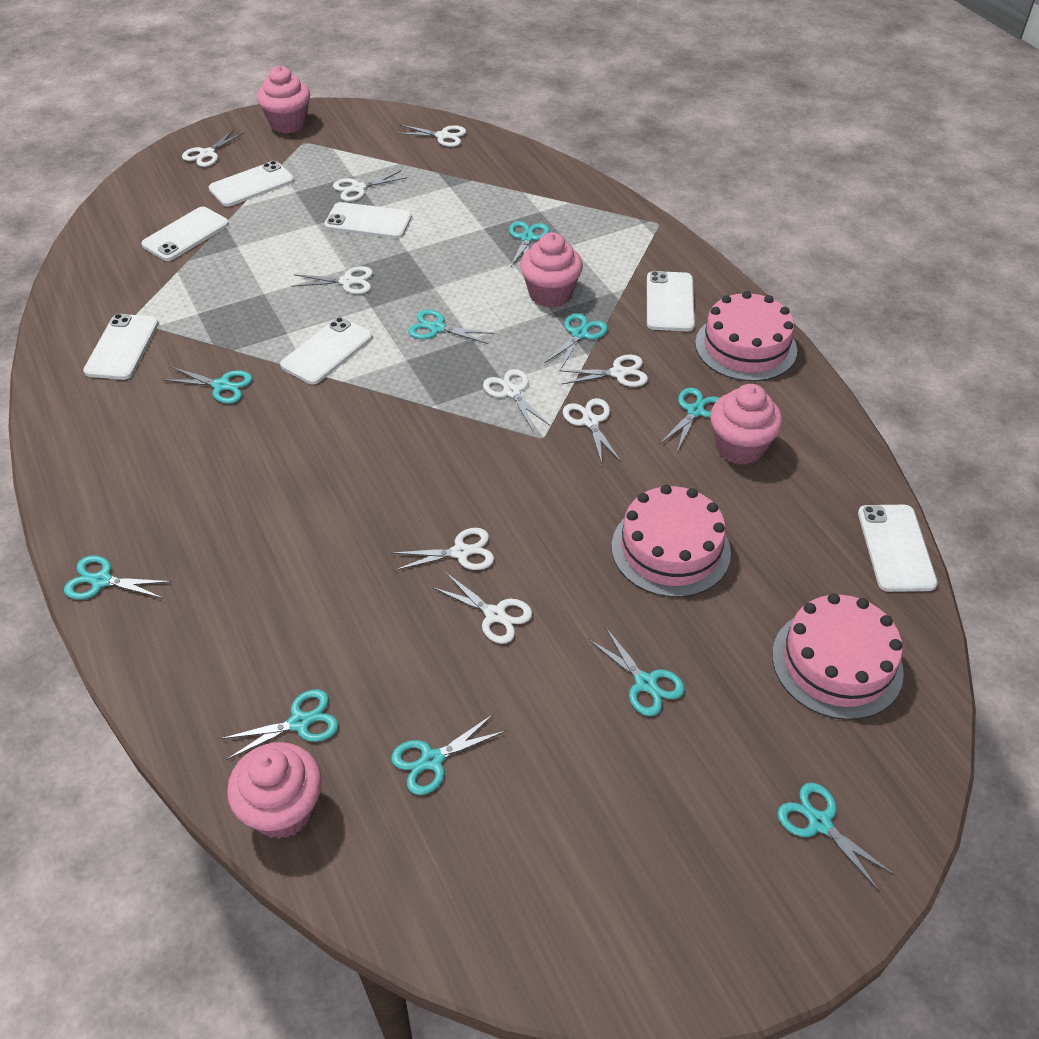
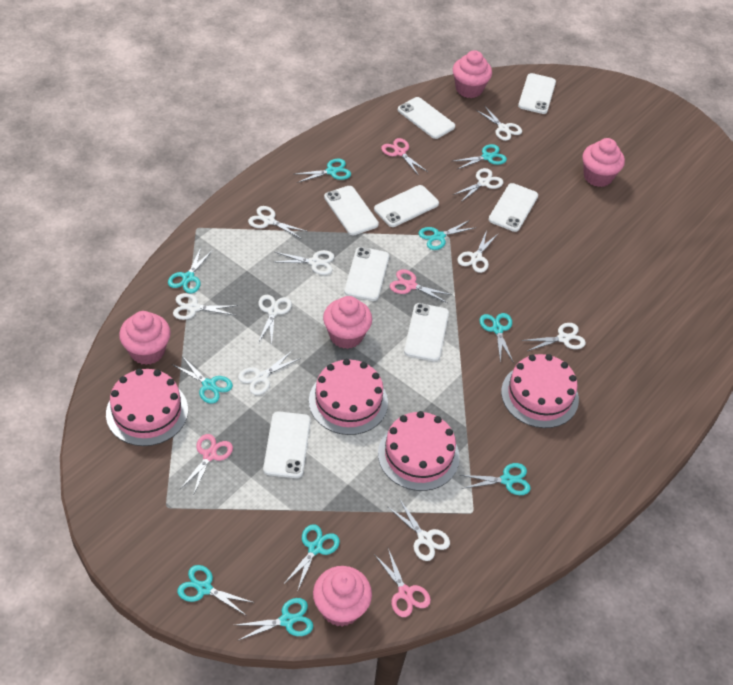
pink cake: [611,485,731,597] [695,291,797,381] [772,593,904,720] = 3 -> [106,369,188,446] [309,359,388,435] [378,411,460,491] [501,354,579,428] = 4
pink cupcake: [227,742,322,839] [257,66,310,133] [520,232,583,308] [710,384,783,465] = 4 -> [119,311,171,365] [313,566,372,627] [323,296,372,349] [453,50,492,98] [582,138,625,187] = 5
pink scissors: none = 0 -> [180,434,233,496] [374,549,431,617] [381,138,428,176] [390,269,452,303] = 4
white phone: [83,314,159,380] [141,207,229,261] [209,161,294,207] [280,317,372,385] [324,202,412,239] [647,271,695,331] [858,505,938,592] = 7 -> [263,411,311,478] [324,186,379,235] [344,247,389,301] [374,185,439,227] [398,97,455,139] [404,303,449,361] [488,183,538,232] [518,73,556,114] = 8
white scissors: [182,129,245,167] [292,266,373,294] [333,171,407,202] [392,528,494,571] [395,125,466,147] [432,573,532,644] [483,369,550,430] [559,354,648,387] [563,398,621,463] = 9 -> [173,293,238,320] [238,350,301,395] [248,206,308,239] [258,295,292,345] [275,250,334,275] [388,500,450,561] [453,168,503,202] [457,230,498,273] [476,105,522,141] [522,323,586,351] = 10

